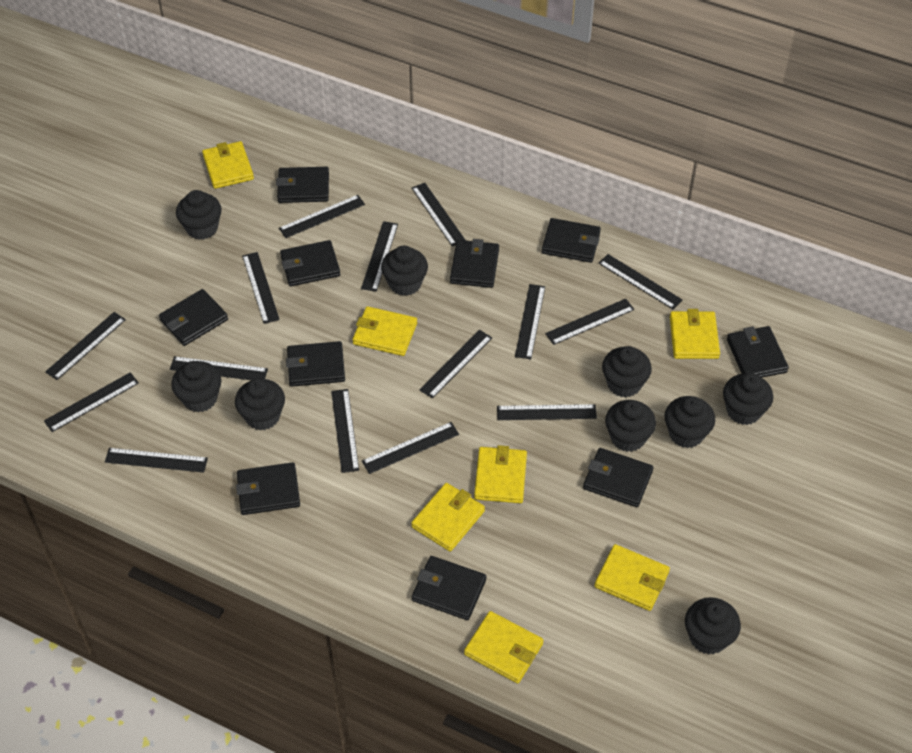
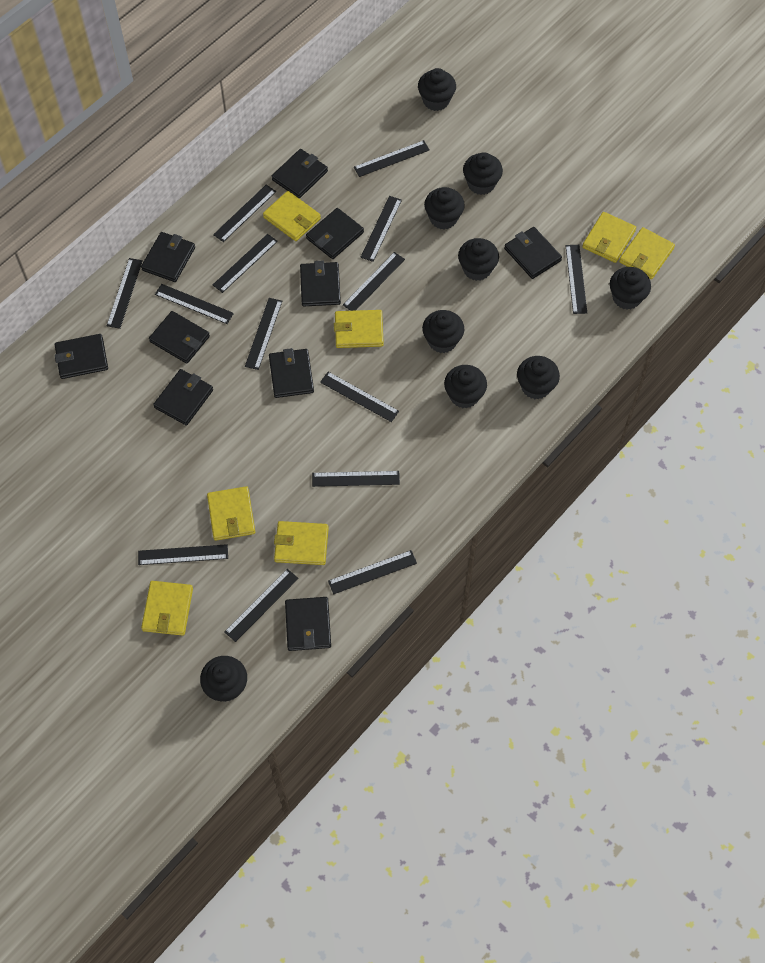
black ruler: [44,372,139,432] [45,312,126,380] [105,448,208,473] [170,356,268,380] [242,252,280,324] [279,195,365,238] [331,389,359,473] [361,221,398,292] [362,422,459,474] [412,183,465,247] [419,330,492,398] [497,404,597,420] [515,284,545,359] [545,299,634,345] [599,254,682,309] = 15 -> [107,258,143,329] [138,544,228,565] [155,284,234,324] [213,185,276,242] [213,234,278,293] [225,569,299,642] [245,298,282,370] [312,471,400,487] [320,372,399,422] [328,550,417,594] [343,252,405,311] [354,140,429,177] [360,196,402,262] [566,245,587,314] = 14

